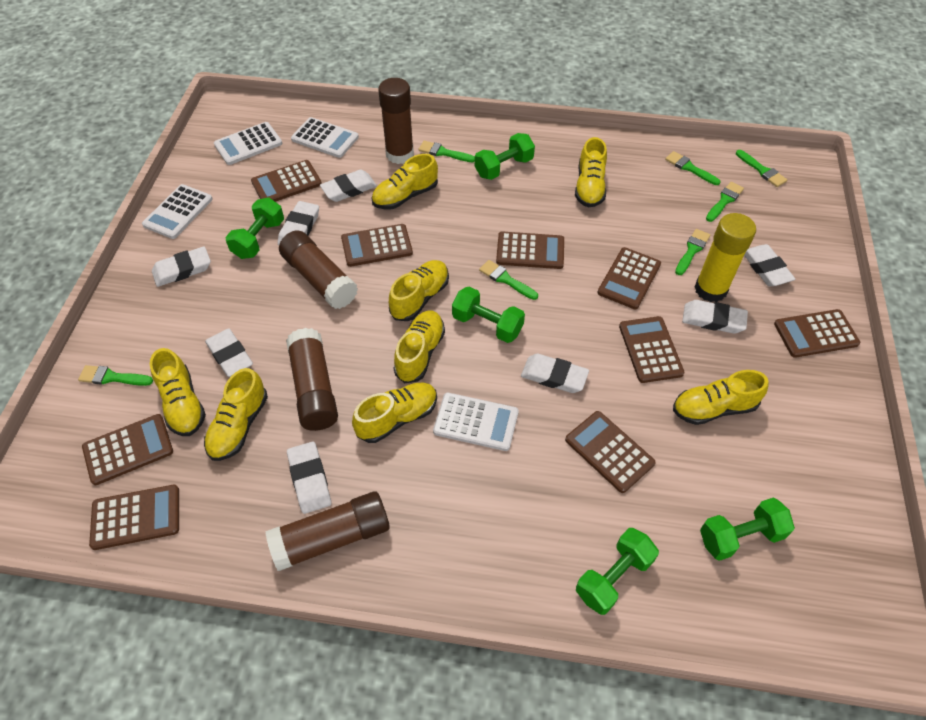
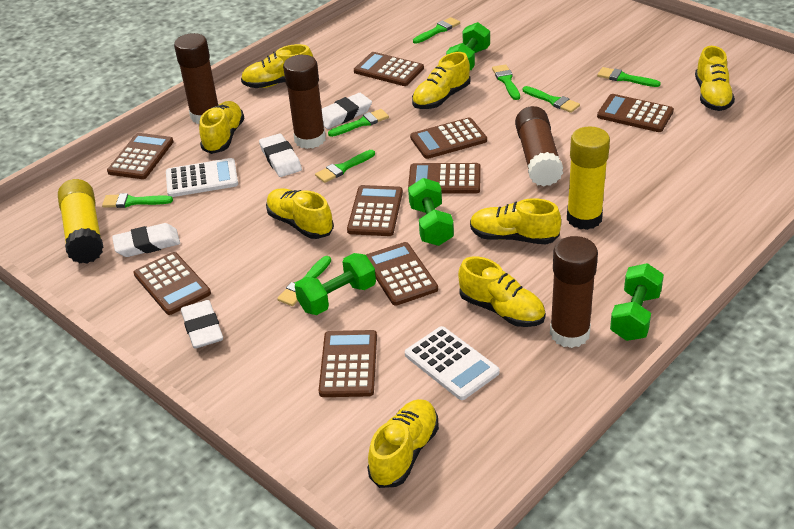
green brush: [78,365,153,386] [418,141,475,162] [479,260,538,300] [665,151,720,185] [675,229,710,275] [706,182,744,222] [736,150,787,187] = 7 -> [102,193,173,208] [277,256,331,306] [315,150,375,183] [328,109,389,137] [413,17,460,44] [492,64,520,100] [523,86,580,113] [597,67,661,87] = 8
green dumbbell: [225,198,284,259] [452,287,525,343] [475,133,535,180] [576,528,659,615] [700,497,795,561] = 5 -> [295,253,376,315] [408,178,454,246] [446,22,490,70] [610,263,664,341] = 4
white calculator: [142,184,213,239] [214,122,282,165] [291,117,359,158] [433,393,519,451] = 4 -> [166,158,238,197] [405,326,500,400] = 2
white eraser: [152,246,211,287] [205,328,253,377] [278,201,319,245] [287,442,331,514] [320,170,377,202] [521,354,589,393] [682,300,748,334] [744,244,795,286] = 8 -> [112,223,180,257] [181,300,223,348] [259,133,302,177] [322,93,372,129] = 4
yellow glue stick: [694,213,756,302] = 1 -> [58,179,103,264] [567,126,610,230] = 2

